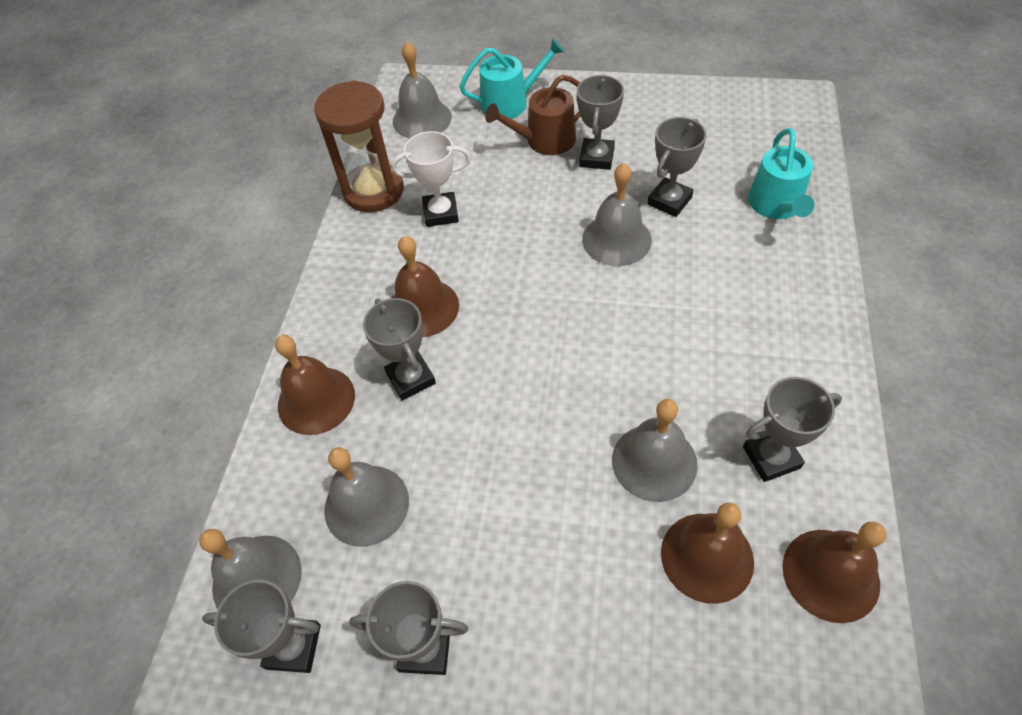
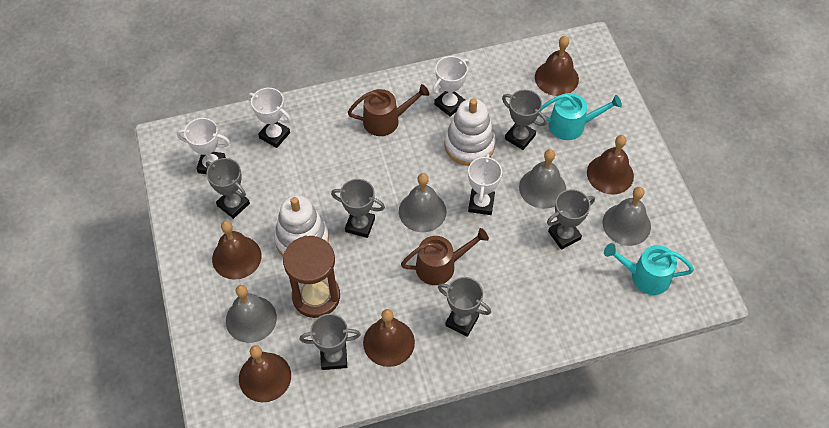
brown bell: [275,335,355,435] [392,236,459,337] [661,503,754,604] [782,522,886,623] = 4 -> [212,221,262,280] [239,345,291,402] [363,309,415,367] [535,36,579,96] [587,135,634,194] = 5
brown watering can: [485,75,581,155] = 1 -> [348,84,429,136] [401,228,489,285] = 2
grey bell: [199,529,302,609] [324,447,409,547] [393,41,452,138] [582,163,652,266] [612,399,698,502] = 5 -> [226,285,277,343] [399,173,447,232] [519,149,566,209] [603,187,651,246] = 4
white stacking toy: none = 0 -> [274,195,329,256] [445,98,496,166] = 2
white trophy: [392,131,471,227] = 1 -> [177,118,230,174] [248,88,291,148] [432,56,469,117] [468,154,502,215] = 4

